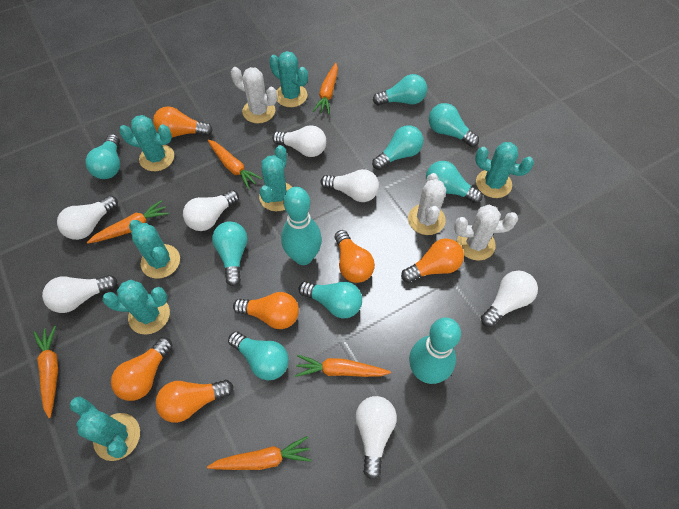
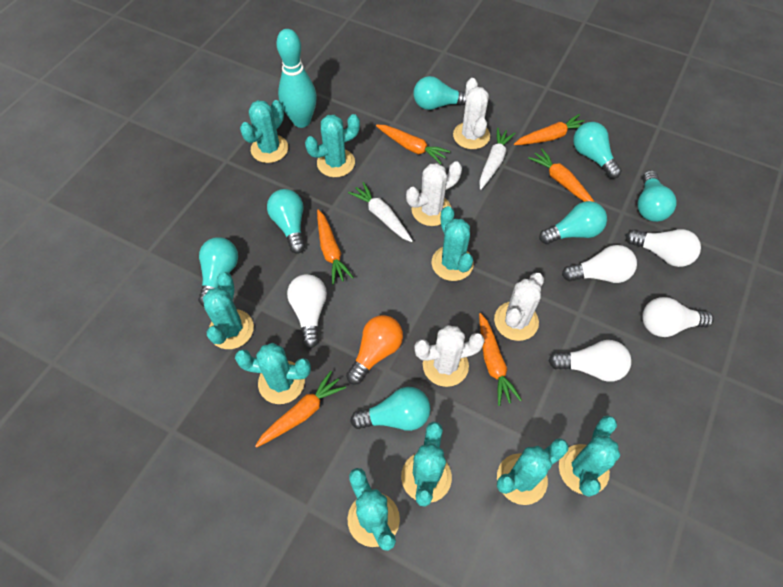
orange light bulb: [111,337,172,401] [153,106,213,138] [156,380,234,423] [233,292,299,329] [335,230,375,283] [401,238,464,283] = 6 -> [346,315,403,385] = 1
turquoise bowling pin: [281,187,322,265] [409,318,461,384] = 2 -> [276,29,317,128] = 1
turquoise cactus: [69,397,140,461] [102,279,170,335] [119,115,174,171] [129,220,180,279] [259,145,292,211] [269,51,308,107] [475,142,534,198] = 7 -> [203,272,254,349] [235,343,311,404] [240,100,288,163] [305,114,360,177] [348,468,400,551] [401,422,452,507] [432,206,474,281] [497,438,569,505] [559,415,620,497] = 9
turquoise light bulb: [85,134,120,179] [212,221,248,286] [228,332,289,380] [298,281,362,318] [372,125,423,170] [373,74,427,105] [426,161,483,203] [429,103,479,147] = 8 -> [198,237,238,307] [267,189,305,254] [350,387,431,431] [413,76,466,110] [539,201,607,244] [573,122,622,178] [637,170,677,222] = 7
white cactus: [231,67,277,124] [408,173,446,235] [454,205,518,261] = 3 -> [406,161,462,226] [414,325,485,387] [453,78,490,149] [494,273,544,341] = 4
white carrot: none = 0 -> [348,182,413,242] [479,128,516,190] = 2
white light bulb: [42,275,118,313] [57,196,118,240] [183,190,239,231] [272,125,326,157] [321,169,379,202] [356,396,397,480] [481,271,538,327] = 7 -> [287,274,327,348] [549,340,631,382] [562,245,637,283] [626,229,701,267] [642,297,714,337] = 5

